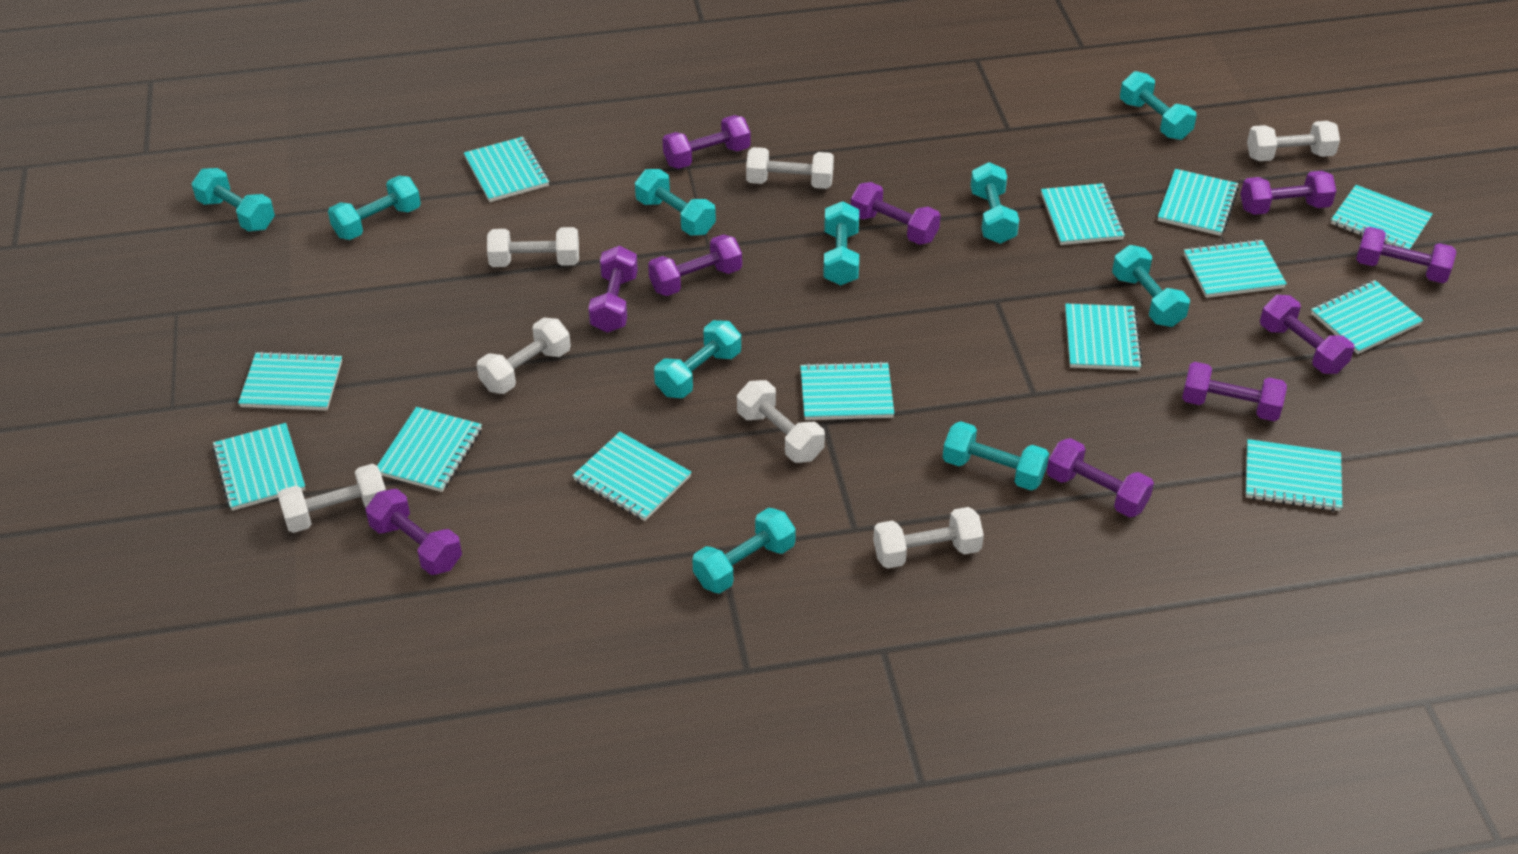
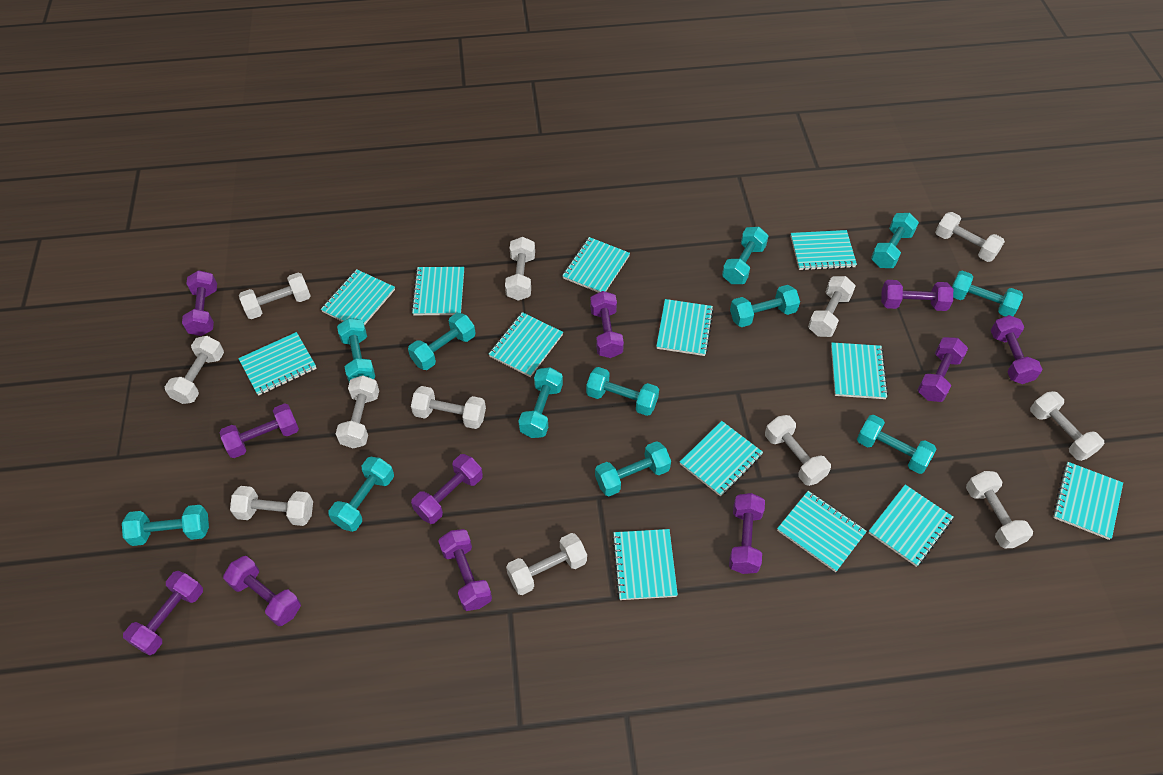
purple dumbbell: [366,489,462,575] [588,246,638,333] [648,234,742,296] [663,115,750,169] [851,182,941,245] [1047,438,1154,518] [1182,362,1287,421] [1241,171,1336,215] [1260,295,1354,374] [1356,227,1456,283] = 10 -> [123,571,203,655] [182,270,217,336] [219,403,299,458] [223,556,301,626] [411,454,483,524] [438,529,492,611] [590,291,624,358] [729,493,765,574] [881,280,953,311] [918,337,968,402] [991,315,1042,384] = 11
turquoise dumbbell: [192,168,275,231] [328,176,421,240] [635,169,716,236] [654,320,741,398] [692,508,796,593] [823,201,859,285] [942,421,1049,490] [970,162,1019,244] [1112,245,1190,327] [1120,71,1197,140] = 10 -> [122,505,209,546] [328,457,394,532] [337,318,375,382] [408,313,475,370] [518,367,563,438] [586,367,659,416] [595,441,671,496] [722,227,768,284] [730,285,800,327] [857,415,936,474] [871,213,919,268] [952,271,1023,317] = 12
white dumbbell: [278,464,386,533] [477,318,571,394] [487,227,579,267] [737,380,825,463] [746,147,834,189] [873,507,984,569] [1247,121,1340,161] = 7 -> [165,336,224,404] [230,486,313,526] [239,273,310,319] [336,375,379,448] [411,386,486,429] [505,237,535,301] [506,533,587,595] [765,415,831,486] [808,276,855,337] [935,212,1005,262] [966,471,1033,548] [1030,391,1104,461] = 12

